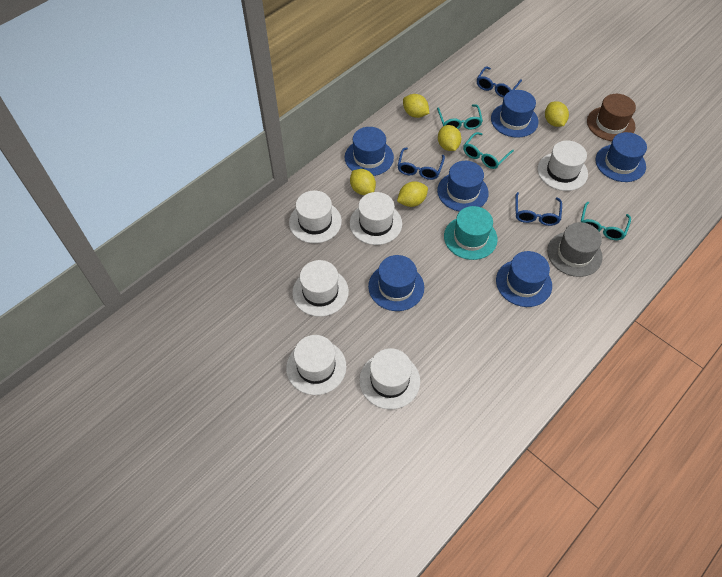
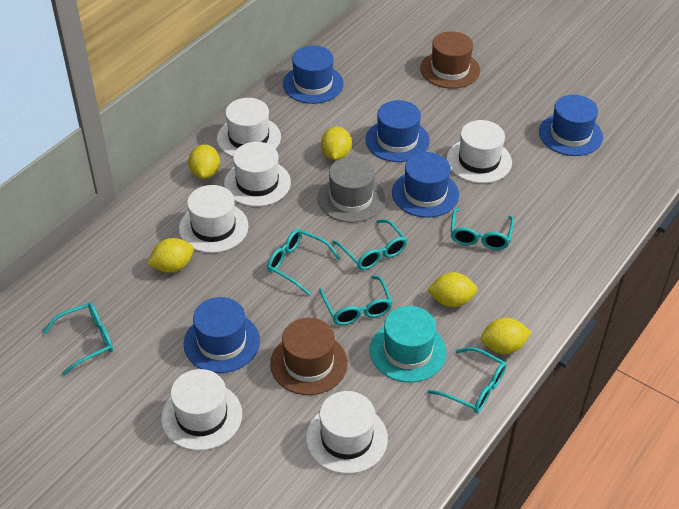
blue glasses: [397,147,445,180] [477,67,522,98] [515,192,562,226] = 3 -> none = 0
blue hat: [345,127,394,176] [368,255,424,311] [437,161,489,212] [491,90,539,138] [496,251,552,307] [596,132,647,182] = 6 -> [184,297,260,373] [283,45,344,104] [365,100,430,162] [392,152,459,218] [539,95,603,156] = 5
brown hat: [587,94,636,141] = 1 -> [270,318,348,395] [420,31,480,89] = 2
turquoise glasses: [437,104,483,130] [463,132,514,169] [581,202,631,240] = 3 -> [43,303,113,375] [267,229,340,296] [319,275,393,325] [332,219,407,270] [427,347,506,413] [451,208,514,250] = 6

